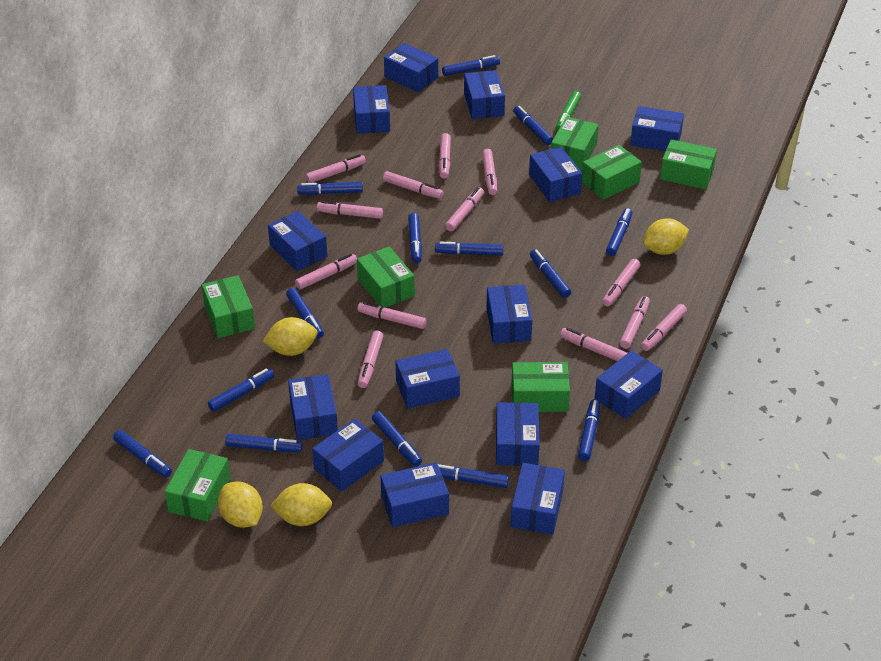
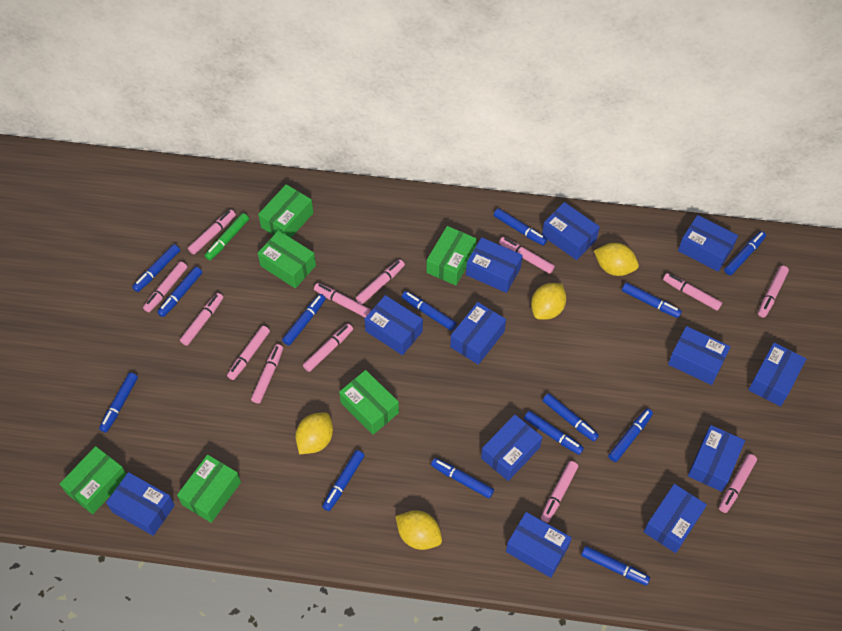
blue box: [268,211,327,271] [288,374,338,440] [312,419,384,491] [353,85,390,134] [380,462,449,527] [384,43,438,92] [395,349,460,408] [464,70,505,119] [486,285,532,344] [496,402,540,466] [511,463,565,535] [529,146,582,202] [595,350,663,419] [630,106,684,151] = 14 -> [106,472,175,536] [364,295,423,355] [450,302,506,365] [466,237,523,293] [481,415,542,481] [506,512,572,578] [542,202,600,260] [644,484,707,553] [668,326,731,385] [678,215,738,272] [688,425,745,492] [748,342,806,407] = 12
green box: [165,449,231,521] [202,275,255,338] [357,246,415,308] [511,362,570,412] [551,117,599,171] [582,145,642,200] [660,139,717,189] = 7 -> [60,446,126,514] [177,455,241,523] [258,184,313,238] [258,230,316,288] [339,370,399,435] [427,226,477,285] = 6

